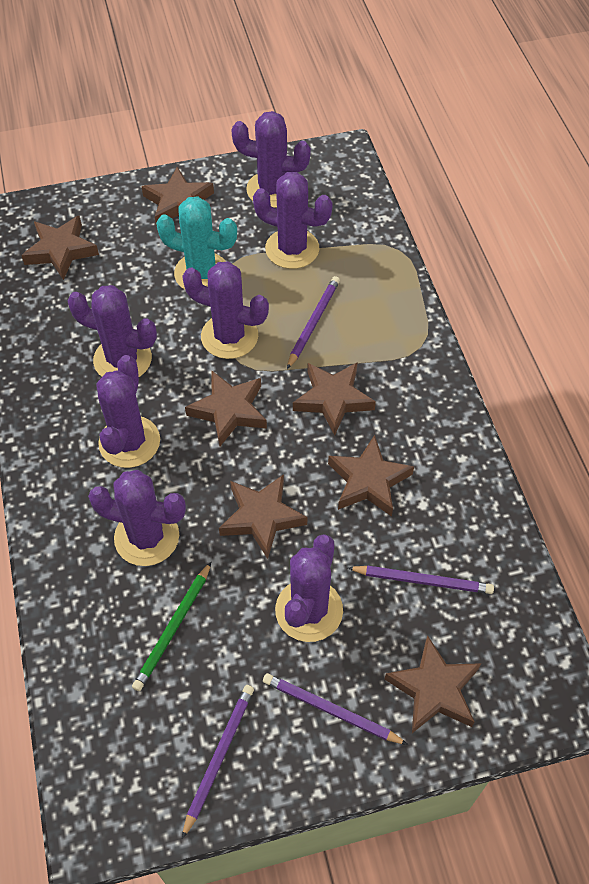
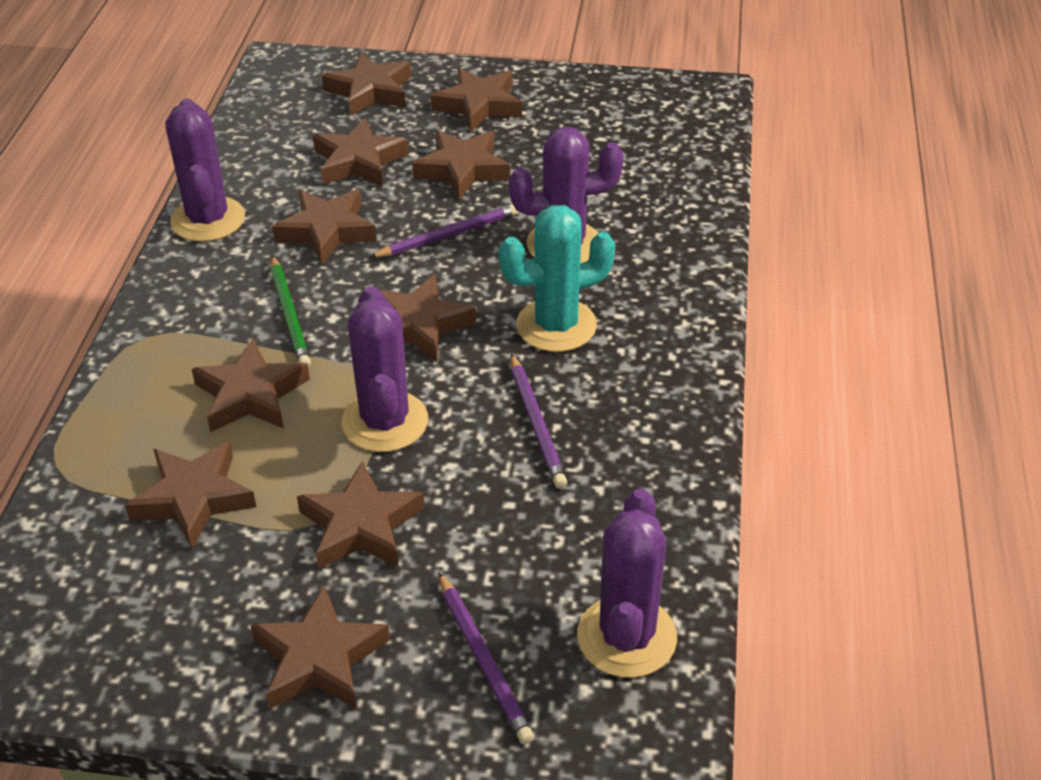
brown star: [21,216,99,280] [141,167,214,226] [185,371,267,446] [219,474,307,559] [293,362,376,435] [328,435,414,517] [384,635,481,733] = 7 -> [125,441,257,549] [192,339,310,432] [251,585,390,709] [272,189,377,265] [297,461,425,569] [313,118,409,187] [322,52,411,116] [378,274,476,362] [412,130,510,200] [431,67,522,132] = 10
purple cactus: [67,285,157,377] [88,470,186,566] [96,355,160,468] [182,261,269,359] [231,111,311,208] [253,172,333,269] [275,534,343,642] = 7 -> [166,98,245,242] [342,286,428,452] [509,127,624,263] [577,489,677,678] = 4
purple pencil: [182,685,254,839] [263,673,408,745] [287,276,340,369] [347,565,494,594] = 4 -> [370,204,519,258] [438,572,534,744] [511,354,567,488] = 3

